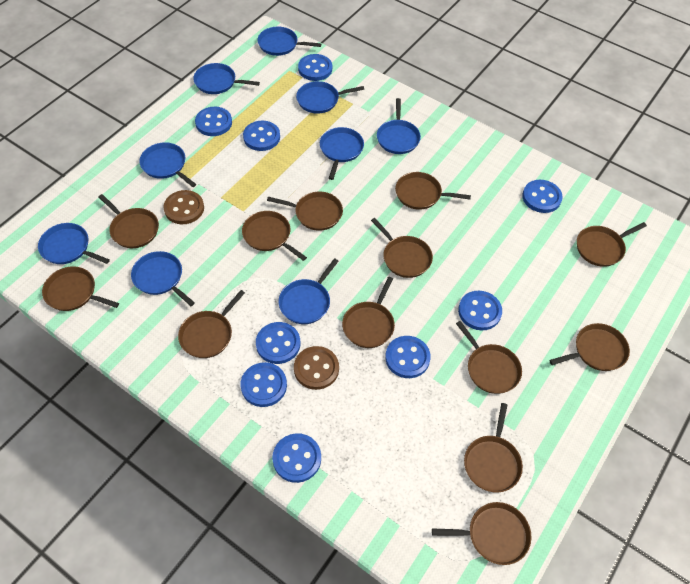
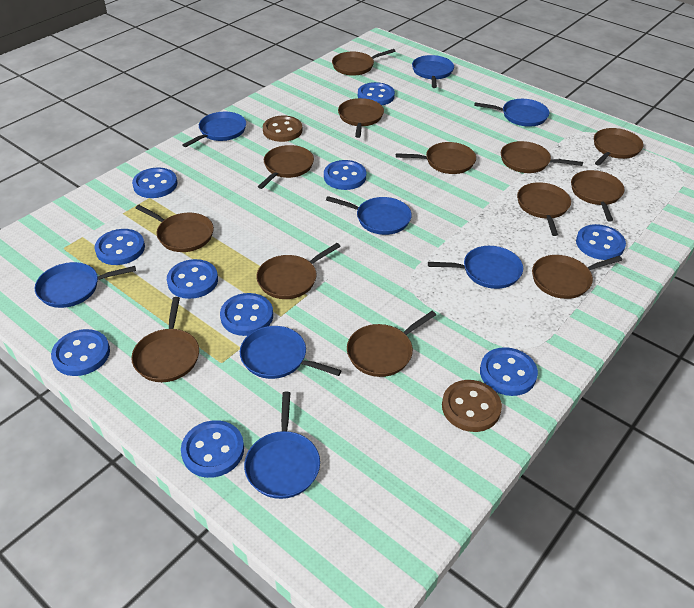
blue button: [195,107,232,136] [241,362,287,407] [243,121,280,151] [256,322,300,364] [272,433,321,483] [298,54,332,81] [385,336,431,378] [458,291,502,330] [522,180,563,213] = 9 -> [51,329,110,376] [94,229,145,265] [132,167,177,198] [167,259,218,299] [181,420,244,478] [220,293,273,336] [324,160,366,190] [358,82,395,105] [480,347,538,396] [576,224,626,260] = 10
blue pan: [38,223,110,264] [131,251,195,306] [139,142,196,187] [193,63,260,94] [257,27,321,56] [279,258,339,324] [296,81,364,114] [320,127,364,180] [377,98,421,154] = 9 -> [34,262,136,308] [182,112,246,147] [240,326,342,379] [244,392,320,499] [326,196,412,235] [412,55,454,88] [428,246,523,289] [474,99,549,127] = 8

